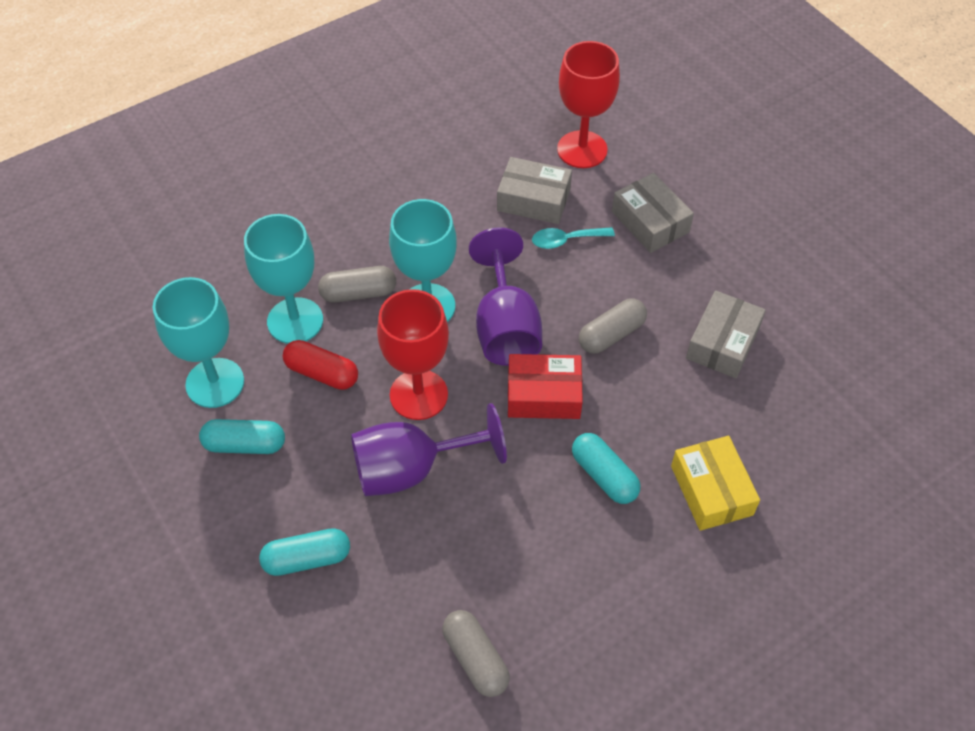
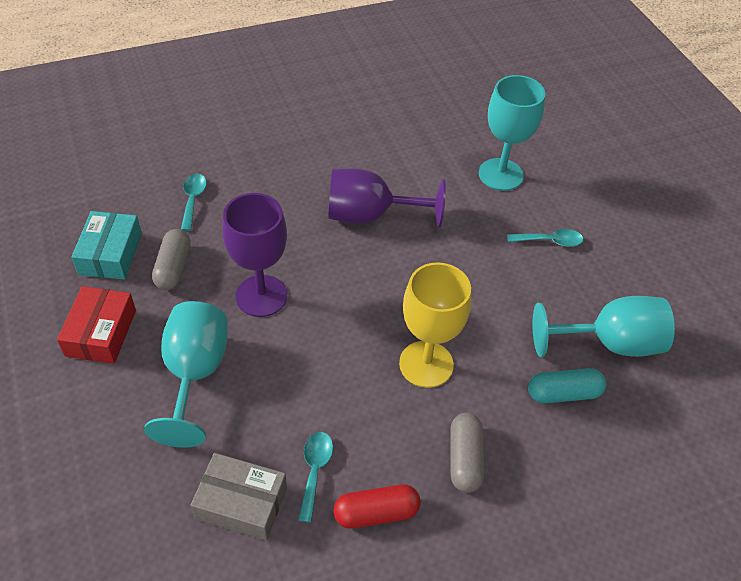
grey box: [497,157,572,224] [612,173,694,253] [686,290,766,378] = 3 -> [191,453,287,541] = 1
grey capsule: [318,266,396,303] [442,610,510,697] [579,298,647,354] = 3 -> [152,229,191,290] [451,413,484,493] = 2
red goblet: [377,289,449,420] [557,41,620,168] = 2 -> none = 0
turquoise box: none = 0 -> [71,211,142,280] = 1
turquoise capsule: [199,419,285,454] [259,528,350,576] [572,433,640,504] = 3 -> [528,368,606,403] = 1
turquoise spoon: [532,227,615,249] = 1 -> [181,173,207,231] [298,432,333,523] [507,229,584,247] = 3
yellow box: [671,436,760,531] = 1 -> none = 0
yellow goblet: none = 0 -> [399,262,471,388] = 1

